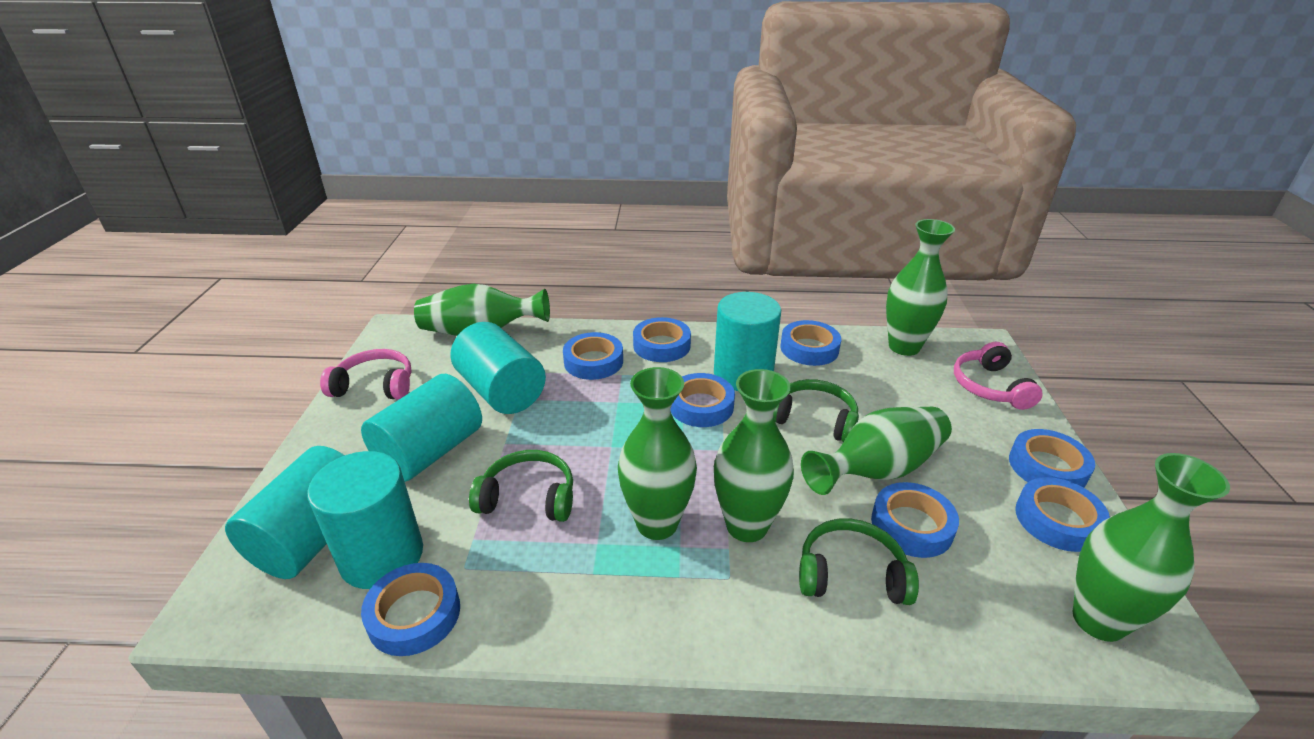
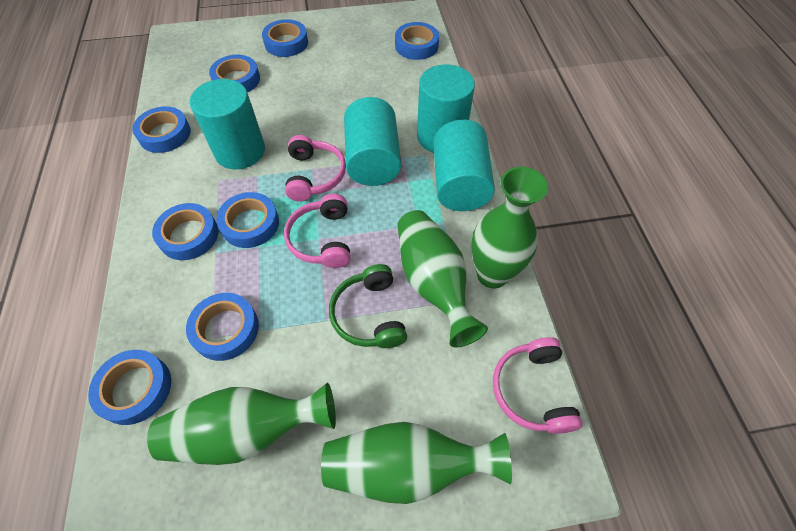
green headphones: [469,450,573,522] [773,379,859,442] [799,518,919,605] = 3 -> [329,264,407,348] = 1
green vase: [414,283,550,336] [618,367,697,540] [714,369,794,542] [801,407,952,495] [886,219,955,356] [1072,453,1230,642] = 6 -> [147,383,336,465] [321,422,512,504] [397,210,488,348] [471,167,548,288] = 4
pink headphones: [320,349,412,400] [954,342,1043,410] = 2 -> [284,194,350,268] [285,135,346,202] [493,337,583,434] = 3
turquoise cylinder: [225,446,345,579] [307,451,423,589] [361,374,482,482] [450,322,546,414] [714,292,781,391] = 5 -> [190,79,265,169] [344,97,401,186] [417,64,475,153] [433,120,495,211] = 4

